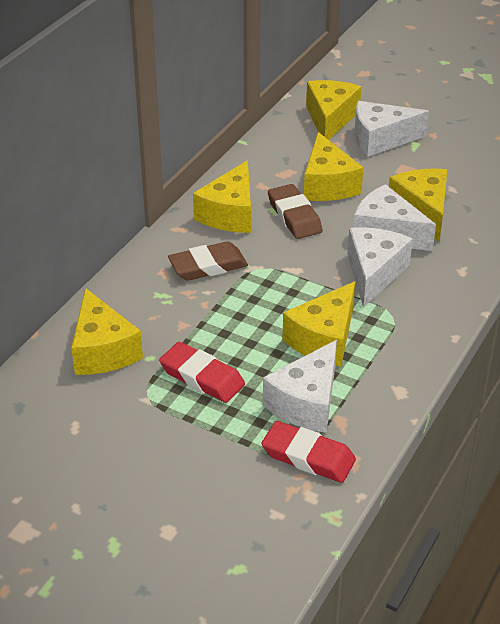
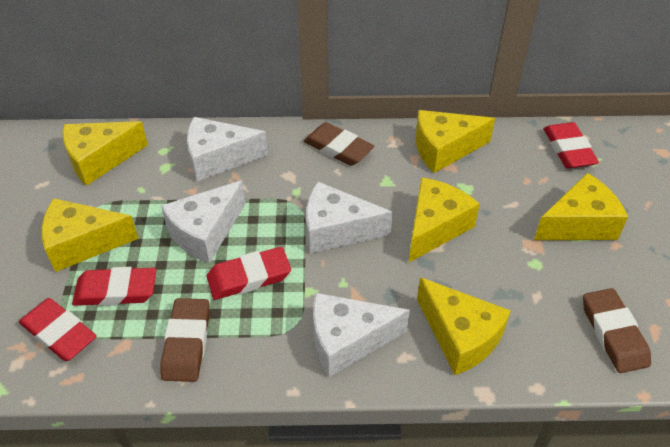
brown eraser: [168,241,248,281] [268,184,323,239] = 2 -> [160,298,210,382] [304,122,374,166] [583,288,651,373] = 3
red eraser: [159,342,245,403] [261,421,356,483] = 2 -> [19,298,96,361] [72,267,156,306] [207,247,291,300] [544,122,599,168] = 4

